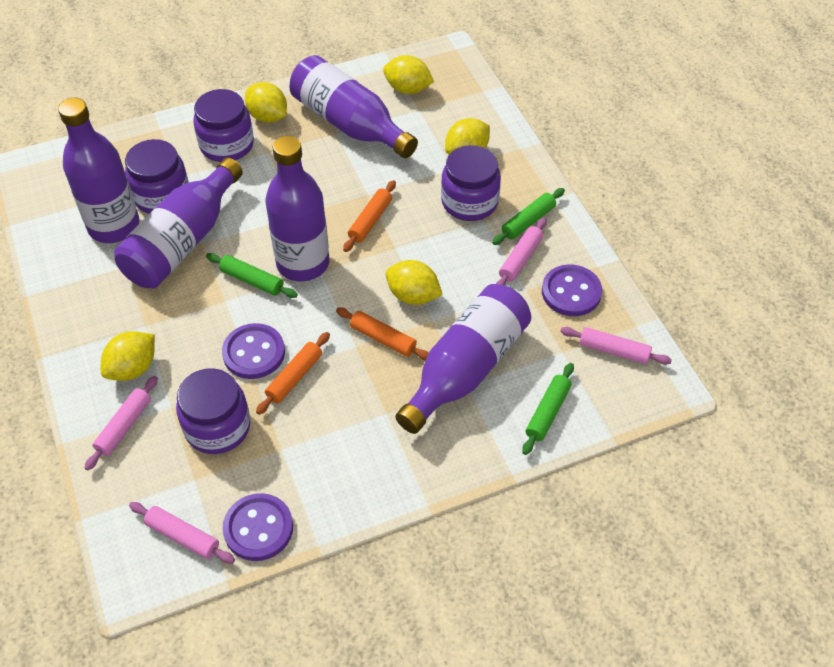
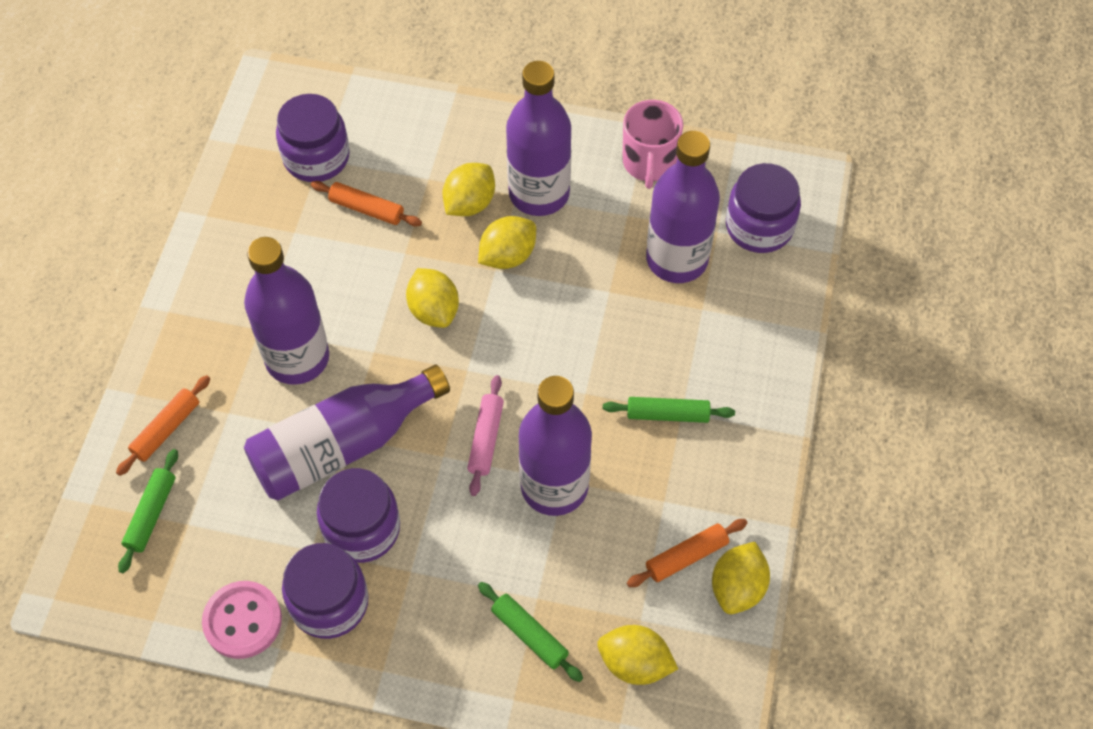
pink button: none = 0 -> [202,581,282,659] = 1
pink mug: none = 0 -> [622,100,683,189] = 1
pink rolling pin: [85,376,158,470] [129,502,235,563] [496,218,547,285] [560,327,672,365] = 4 -> [467,375,504,496] = 1
purple button: [222,323,285,379] [223,493,293,561] [542,264,602,316] = 3 -> none = 0

